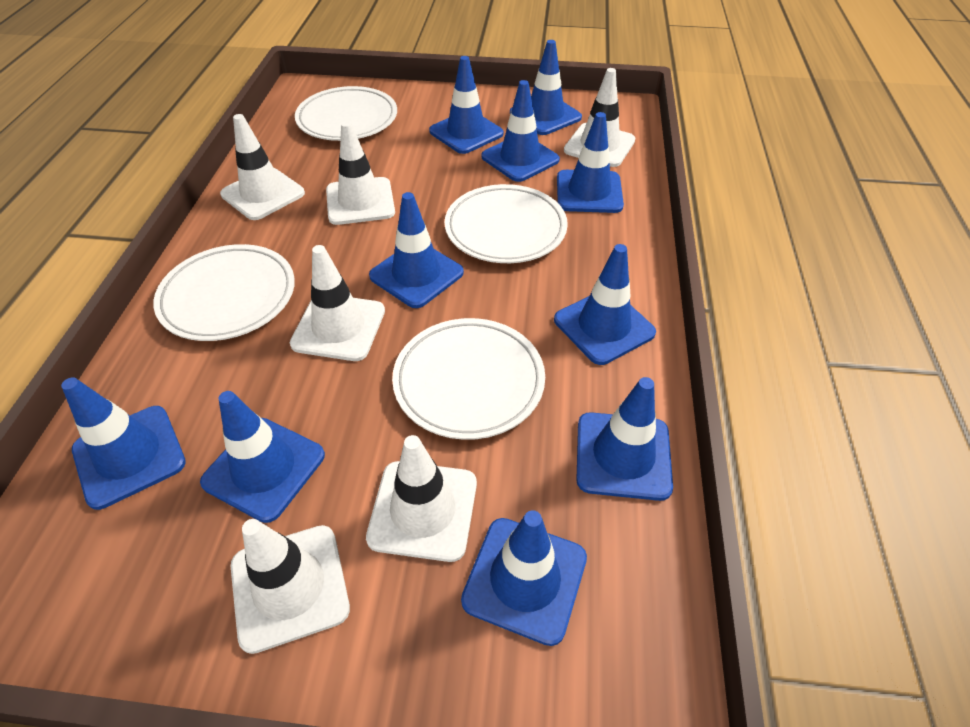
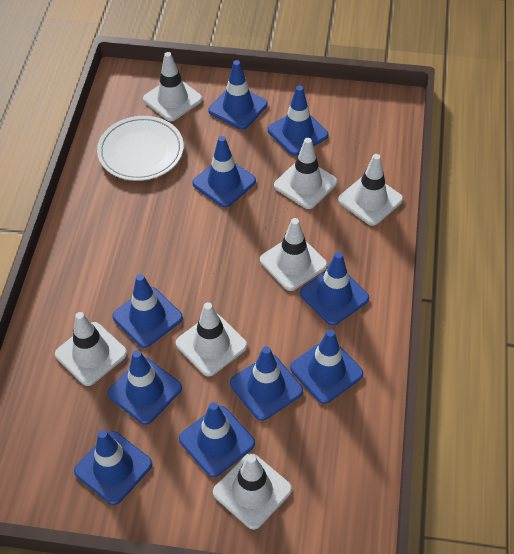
white plate: [153,244,295,341] [295,86,397,141] [392,318,545,440] [445,184,568,263] = 4 -> [97,116,184,181] = 1
white traffic cone: [220,114,305,220] [231,519,350,654] [290,245,385,361] [326,121,395,225] [366,435,477,562] [564,68,635,167] = 6 -> [55,312,127,386] [143,52,203,121] [176,302,247,377] [213,453,292,530] [260,218,327,291] [274,138,338,209] [338,154,403,226] = 7

